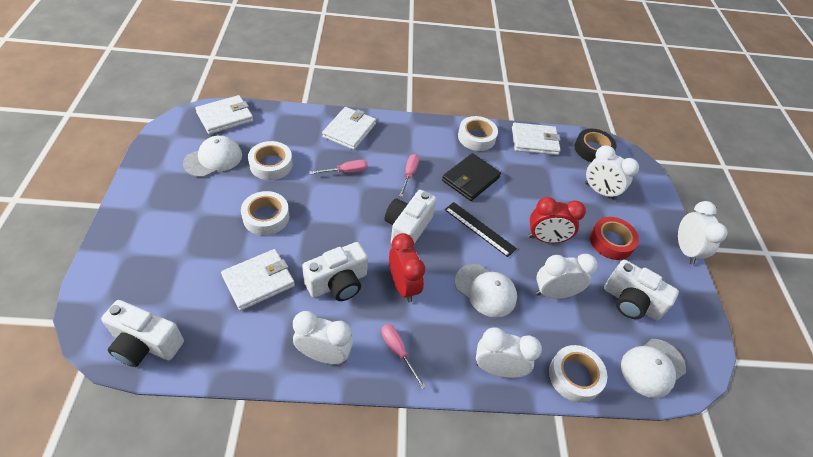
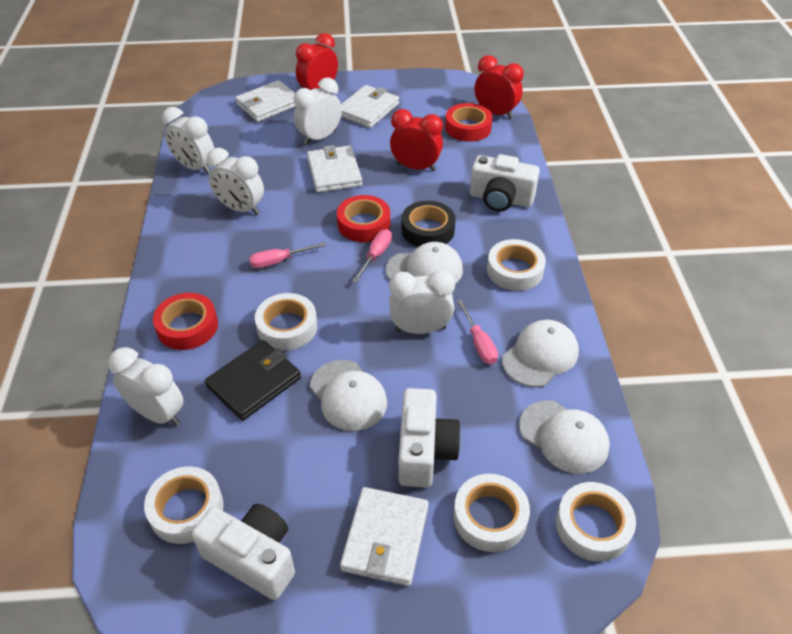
black ruler: [445,202,517,257] = 1 -> none = 0
red clock: [389,233,425,302] [528,197,586,243] = 2 -> [296,33,338,90] [390,109,443,171] [474,55,524,119] = 3
red tape: [590,217,639,260] = 1 -> [153,293,218,350] [337,195,390,242] [445,103,493,142] = 3
white camera: [101,300,184,367] [302,242,368,301] [385,190,437,247] [604,260,679,320] = 4 -> [192,504,295,600] [399,388,461,488] [470,154,540,212] = 3
white cap: [183,135,242,177] [455,264,517,318] [621,339,686,398] = 3 -> [310,360,387,431] [386,242,463,284] [502,320,579,387] [519,400,610,474] = 4
white tape: [241,191,289,235] [248,141,293,180] [458,116,498,151] [549,345,607,403] = 4 -> [144,466,224,544] [255,293,317,350] [454,474,530,552] [487,239,546,291] [556,482,636,562] = 5

